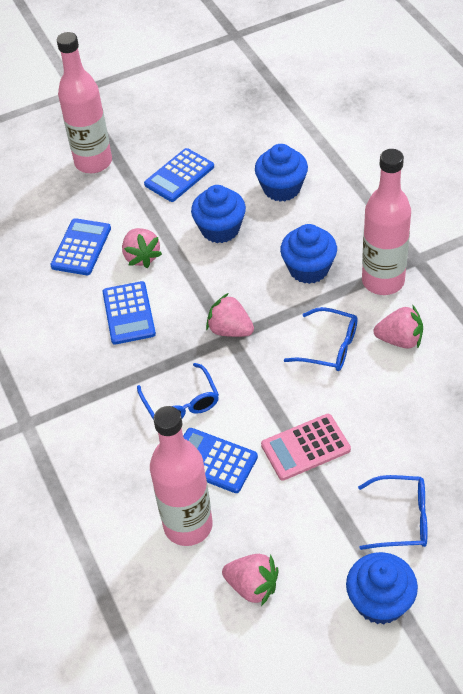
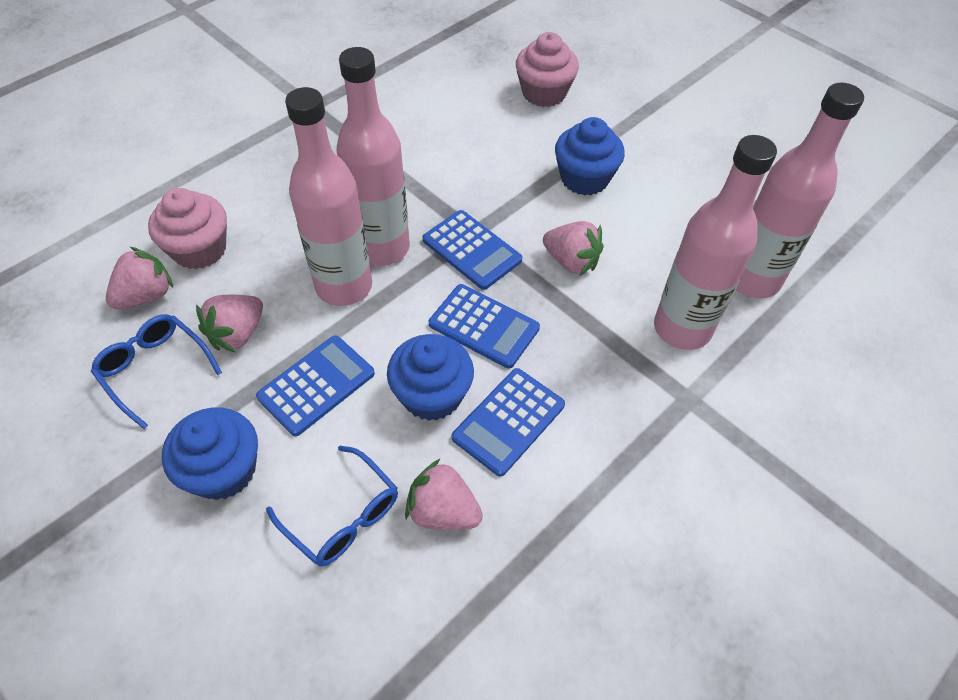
blue cupcake: [191,185,246,243] [255,144,308,202] [280,224,337,284] [346,552,418,624] = 4 -> [162,407,258,500] [387,334,474,421] [555,117,625,196] = 3
blue glasses: [137,363,219,420] [284,307,358,371] [358,475,427,550] = 3 -> [91,314,222,429] [266,446,398,567] = 2
pink bottle: [57,32,112,173] [150,406,213,546] [362,149,411,295] = 3 -> [285,87,372,306] [336,47,410,266] [654,135,777,350] [736,83,864,298] = 4
pink calculator: [261,414,351,481] = 1 -> none = 0
pink cupcake: none = 0 -> [148,188,227,269] [516,32,579,107] = 2

